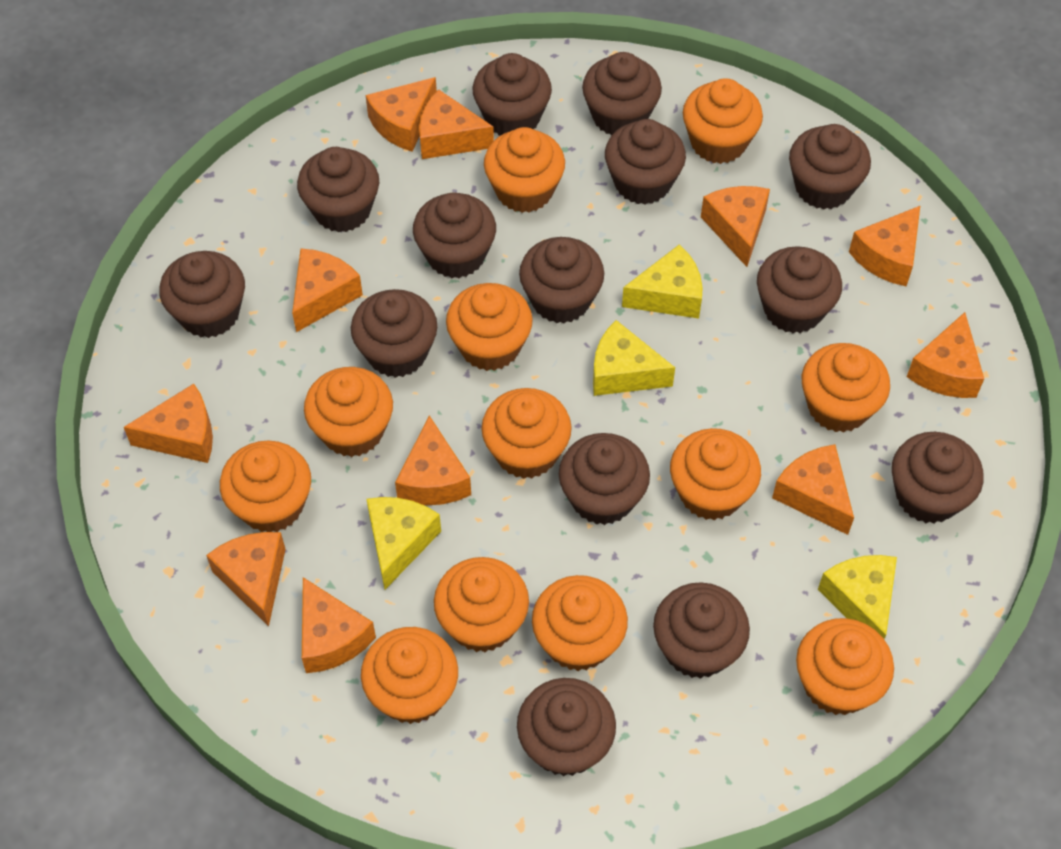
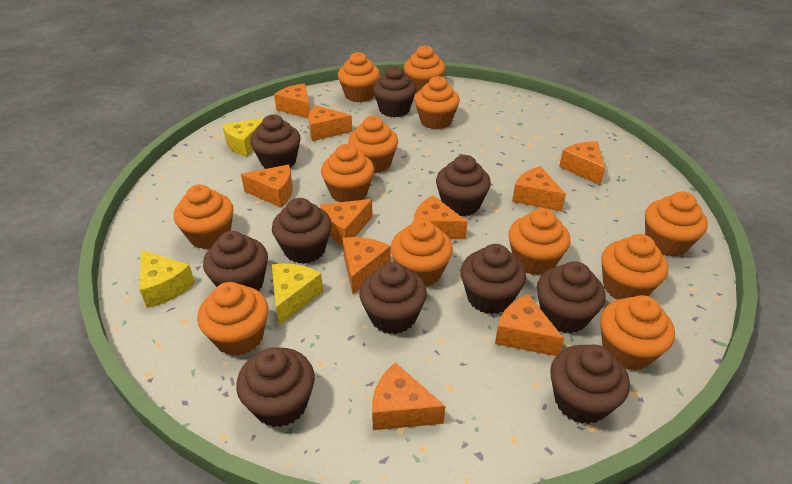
brown cupcake: [159,251,245,338] [297,147,379,232] [351,289,438,378] [413,193,496,278] [473,53,552,136] [517,678,616,776] [519,237,604,323] [559,433,650,525] [582,52,662,135] [605,119,686,205] [653,582,750,679] [757,246,842,333] [789,124,871,209] [892,432,984,524] = 14 -> [203,231,268,291] [236,347,315,427] [250,114,300,169] [272,198,332,264] [359,262,427,334] [373,65,417,118] [436,155,491,216] [461,244,526,314] [537,261,606,333] [550,344,630,424] = 10
orange cheese: [124,384,213,463] [206,532,286,626] [292,249,363,332] [302,577,376,673] [366,77,437,152] [395,415,471,505] [419,90,494,159] [701,186,770,267] [772,444,854,535] [849,206,920,286] [907,312,984,398] = 11 -> [241,165,293,208] [274,83,310,119] [308,105,352,141] [320,199,373,245] [342,237,391,294] [372,363,445,430] [413,195,468,239] [495,294,564,356] [512,166,566,212] [559,142,605,185] = 10
yellow cheese: [366,497,441,590] [593,320,675,396] [622,244,702,319] [818,555,897,639] = 4 -> [139,250,195,308] [222,118,264,157] [272,264,323,325] = 3

